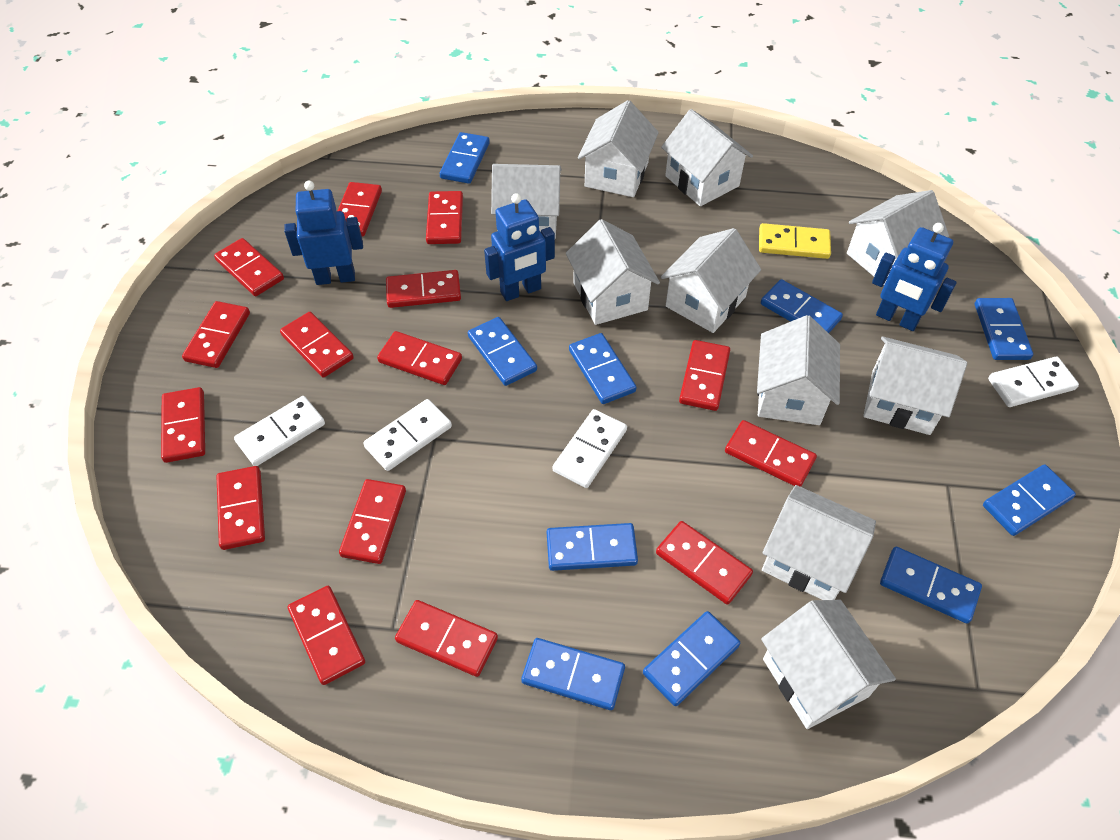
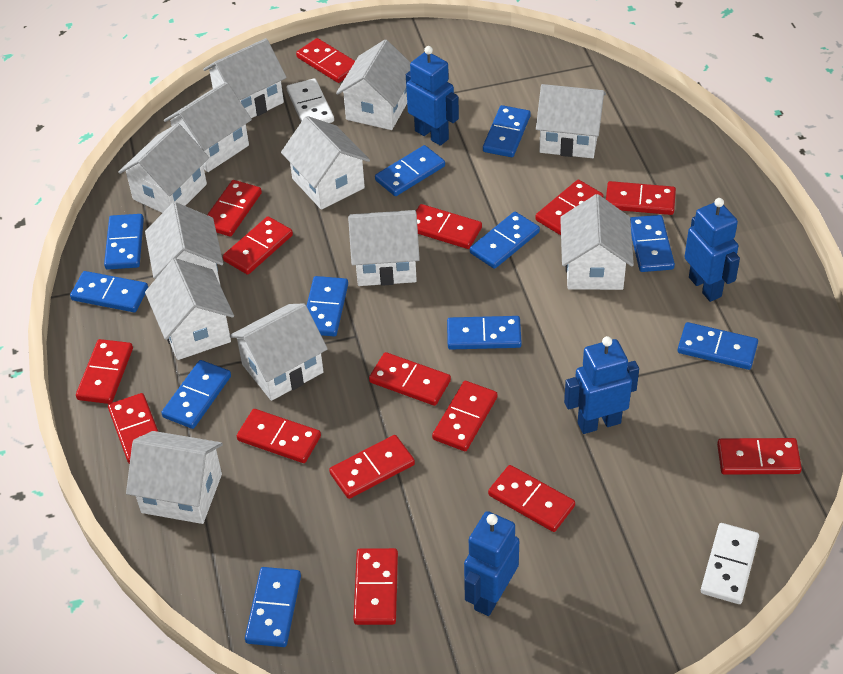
blue domino: [439,132,490,184] [468,317,537,386] [521,638,625,710] [547,523,638,571] [569,333,637,404] [643,611,740,706] [761,279,843,333] [880,547,982,623] [975,298,1033,360] [983,464,1076,536] = 10 -> [70,271,148,312] [104,214,144,269] [161,360,231,429] [245,567,301,647] [307,276,348,336] [375,145,445,196] [447,316,522,350] [470,212,540,269] [483,105,531,157] [630,215,675,272] [678,322,758,370] = 11
blue robot: [284,181,363,285] [484,193,555,301] [872,223,957,331] = 3 -> [406,46,459,146] [464,511,519,616] [564,336,639,434] [684,198,740,302] = 4
white domino: [234,396,325,466] [363,399,452,471] [553,409,627,488] [988,357,1079,407] = 4 -> [287,78,334,123] [701,523,759,604] = 2
white house: [491,164,562,239] [566,219,660,325] [578,100,659,197] [661,109,753,206] [661,228,761,333] [757,315,840,425] [761,600,896,729] [762,485,876,600] [847,190,949,285] [863,336,967,435] = 10 -> [118,123,209,213] [126,431,223,524] [145,202,223,286] [145,258,234,360] [164,82,252,172] [203,38,287,118] [230,303,328,401] [281,116,370,210] [336,40,411,130] [348,210,420,286] [536,84,606,158] [560,194,634,290] = 12
yellow domino: [759,223,831,259] = 1 -> none = 0

